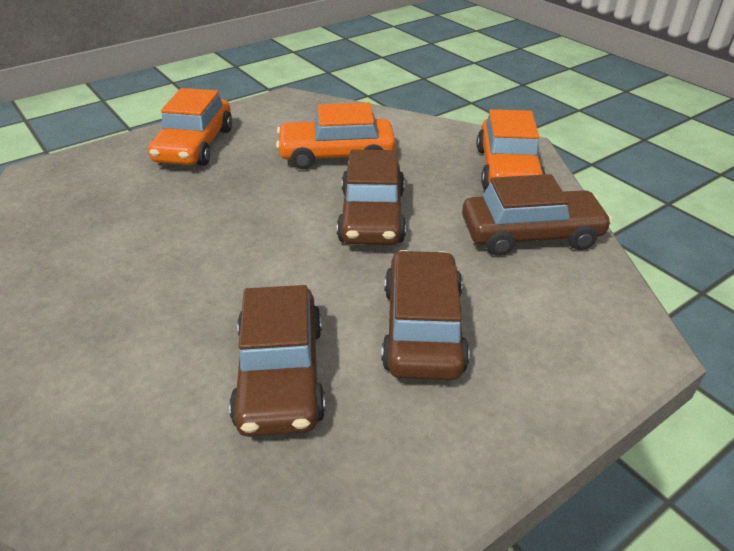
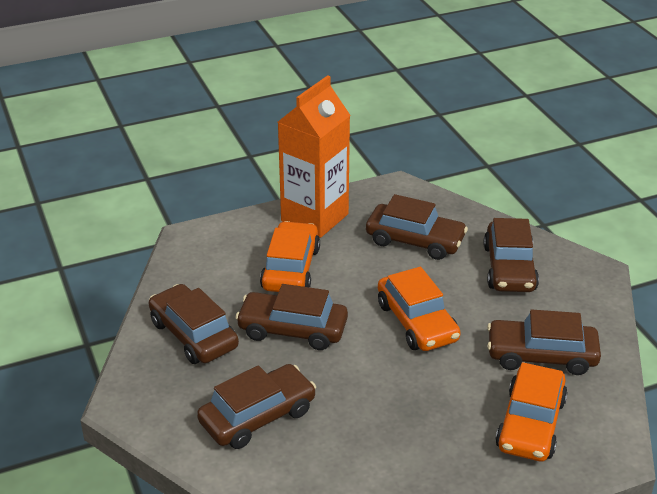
brown car: [229,285,326,437] [337,150,406,245] [381,250,470,380] [462,174,612,256] = 4 -> [149,284,239,364] [197,364,316,449] [236,284,348,350] [366,194,468,260] [484,218,539,292] [487,310,601,375] = 6
orange carton: none = 0 -> [278,75,350,238] = 1

